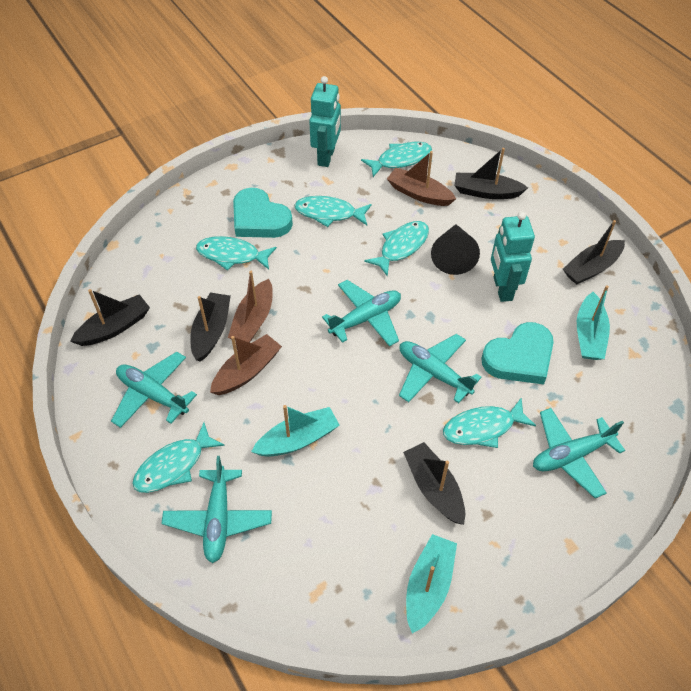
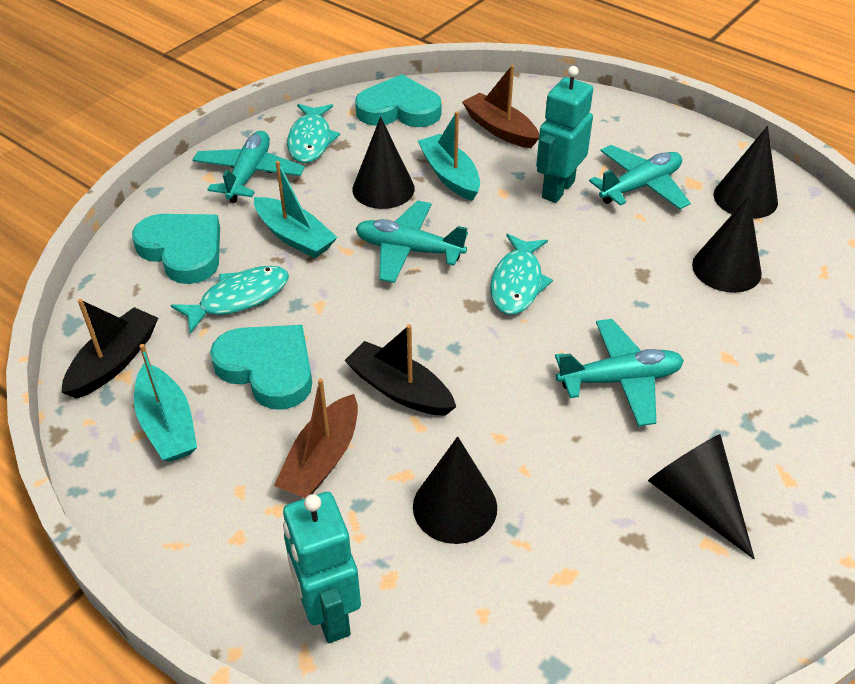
black boat: [70,289,150,346] [190,292,231,362] [403,442,465,525] [454,148,528,199] [563,220,625,285] = 5 -> [62,299,158,399] [344,324,456,416] = 2
black cone: [431,224,480,275] = 1 -> [352,117,415,209] [413,436,497,544] [648,434,755,559] [692,196,762,293] [714,126,778,219] = 5
brown boat: [210,334,282,395] [228,271,273,342] [387,151,456,206] = 3 -> [274,378,358,498] [462,65,539,148] = 2
turquoise fish: [132,423,225,493] [196,236,277,271] [294,196,372,227] [361,142,432,177] [364,221,429,277] [443,397,536,448] = 6 -> [171,266,289,334] [287,104,340,163] [490,234,553,315] = 3
turquoise heart: [233,188,293,238] [481,322,554,384] = 2 -> [132,214,220,284] [210,325,312,410] [355,74,442,127] = 3
turquoise plane: [111,352,197,428] [161,456,272,563] [322,280,401,347] [399,334,481,403] [533,408,625,498] = 5 -> [192,131,305,203] [356,201,468,283] [555,319,684,426] [589,145,691,209] = 4

